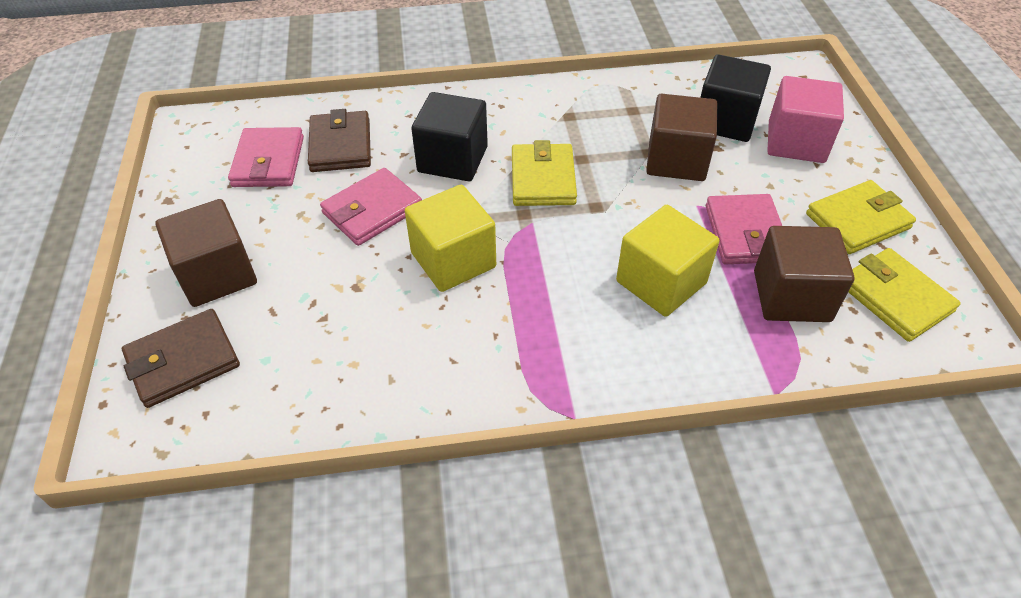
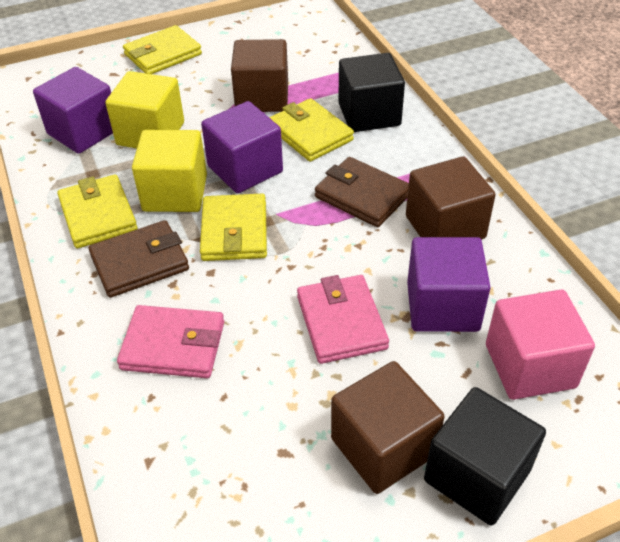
pink wallet: [228,127,304,187] [320,168,422,246] [706,194,782,264] = 3 -> [117,305,224,378] [297,275,389,364] = 2
purple cube: none = 0 -> [33,67,113,154] [201,101,283,193] [407,237,491,332] = 3
yellow wallet: [512,140,577,206] [806,180,916,254] [848,248,961,342] = 3 -> [57,174,138,248] [123,25,202,74] [200,194,267,261] [269,98,354,162] = 4

